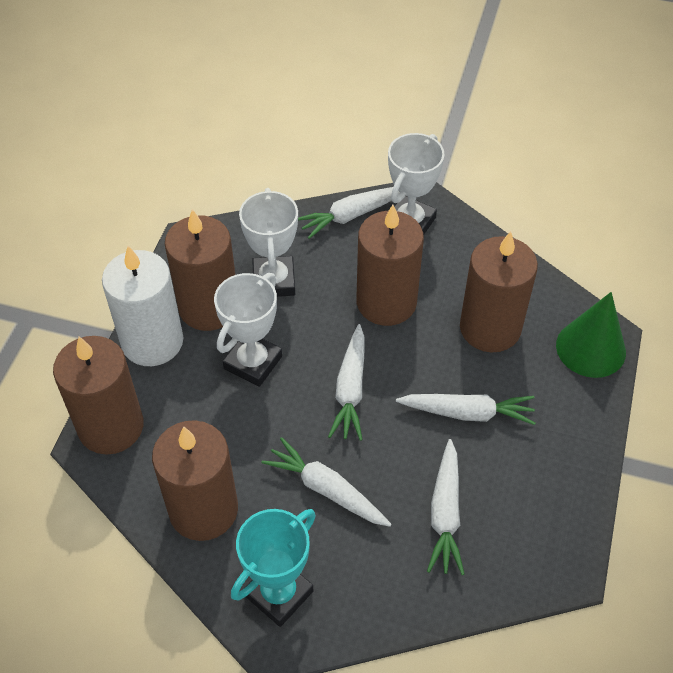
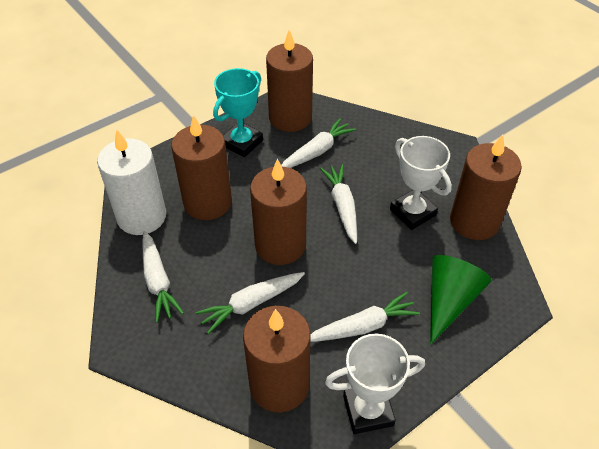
white trophy: [214,273,282,387] [239,188,298,297] [388,133,445,234] = 3 -> [325,334,425,434] [390,136,452,230] = 2

